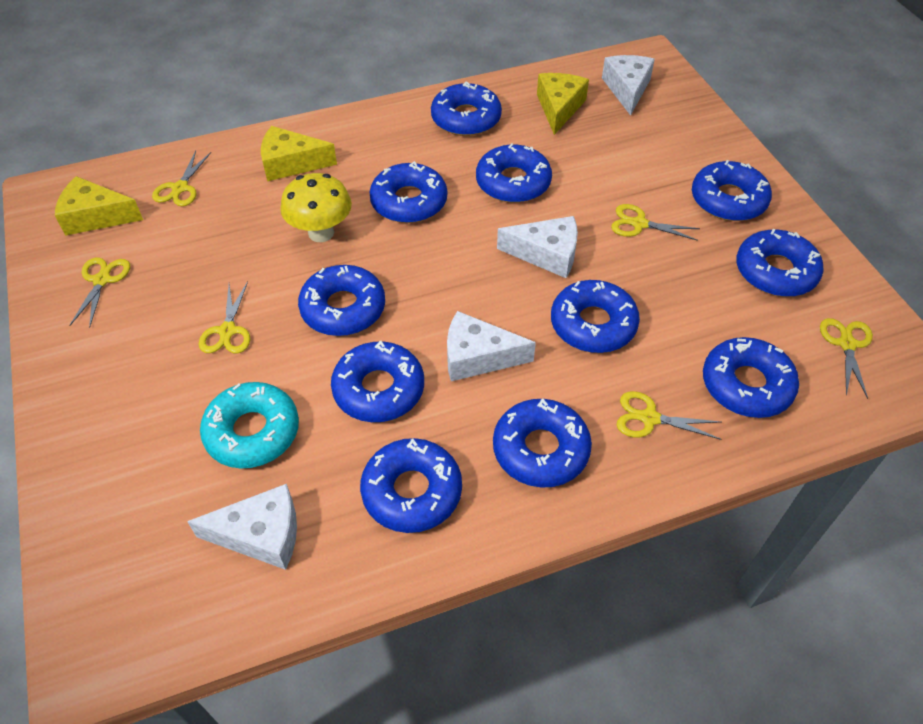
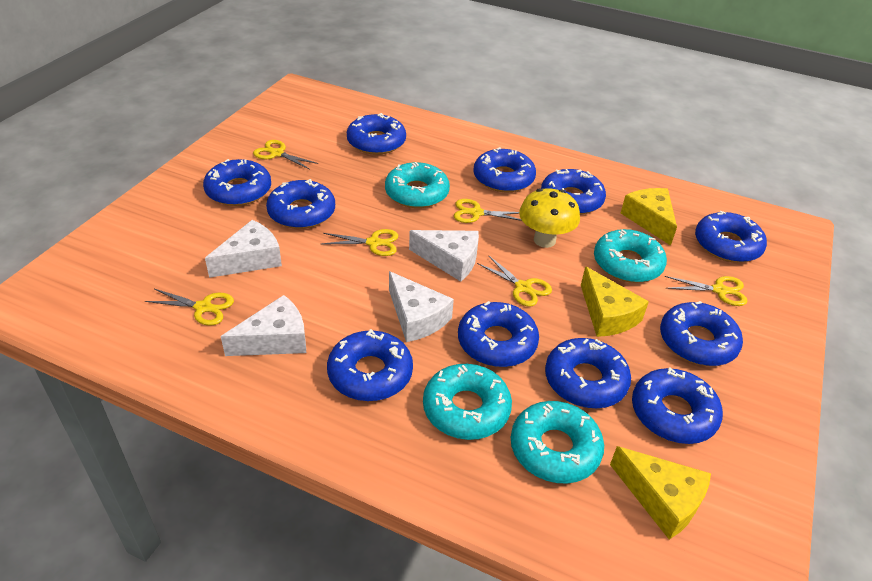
turquoise donut: [200,382,299,468] = 1 -> [385,162,450,208] [423,364,512,440] [511,401,604,483] [594,229,667,283] = 4

